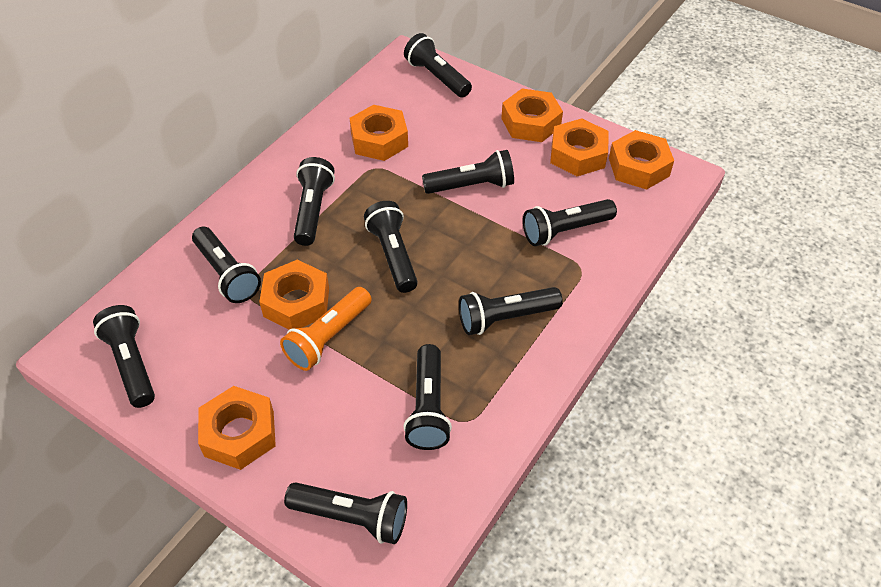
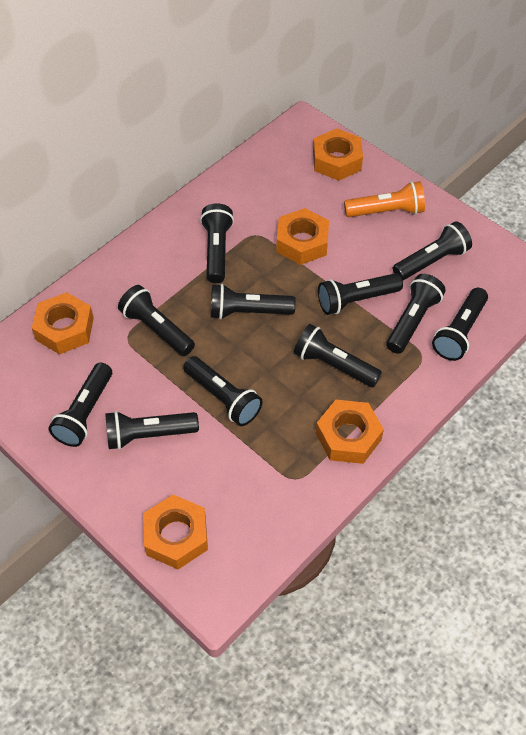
black flashlight: [93,305,155,408] [192,227,261,303] [284,482,407,544] [294,157,335,246] [364,201,418,293] [404,33,472,98] [404,344,452,450] [422,150,514,194] [459,287,563,335] [523,199,617,246] = 10 -> [48,363,112,447] [105,411,199,450] [118,285,195,356] [183,356,263,426] [200,203,234,283] [211,284,296,320] [294,324,382,387] [318,273,403,315] [386,274,446,354] [393,221,472,281] [432,288,488,361] = 11
orange nut: [198,386,276,470] [259,260,329,329] [349,105,408,161] [501,88,563,142] [550,118,609,176] [609,130,674,190] = 6 -> [32,292,94,354] [143,495,208,569] [276,208,329,265] [313,128,363,181] [316,400,384,464] = 5

